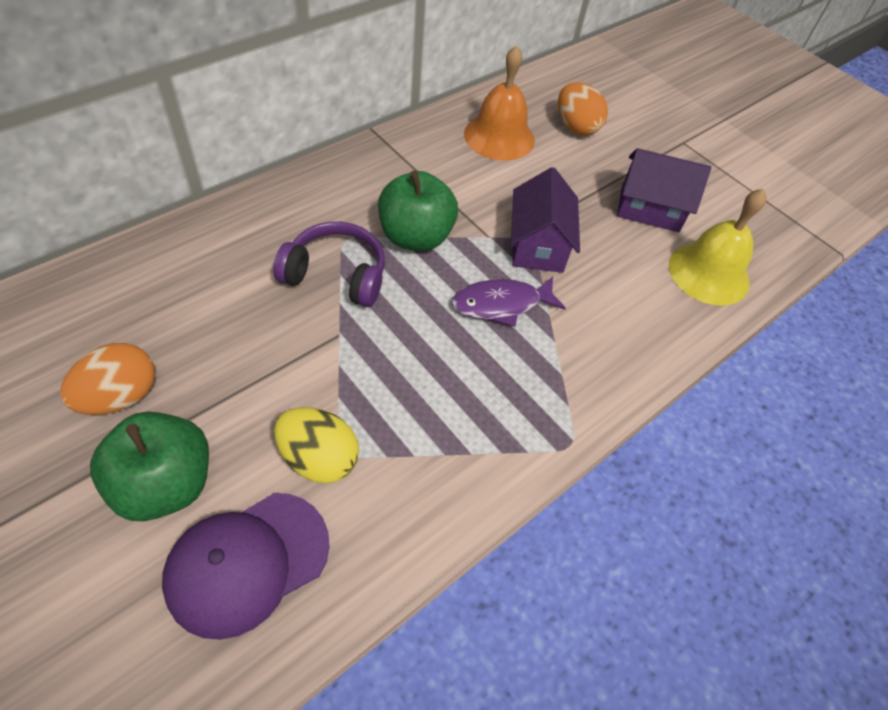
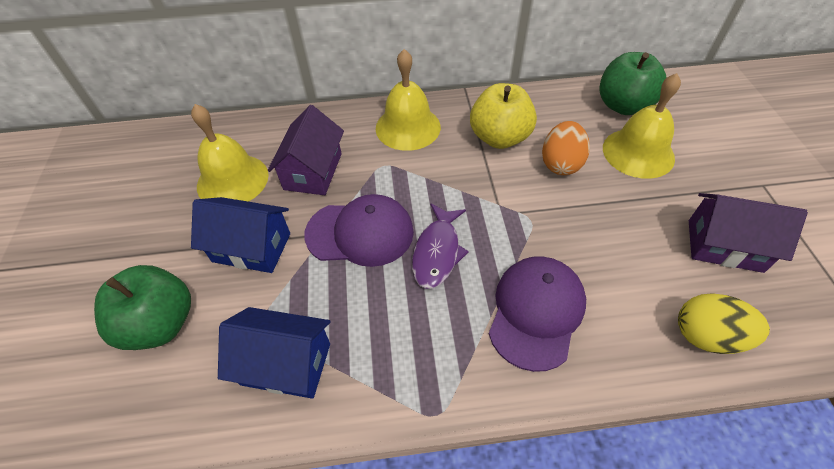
blue house: none = 0 -> [191,197,290,273] [218,307,330,399] = 2
orange bell: [464,45,535,161] = 1 -> none = 0
orange egg: [60,343,155,415] [558,82,608,136] = 2 -> [542,121,590,175] = 1
purple cap: [162,493,330,640] = 1 -> [304,194,414,267] [489,256,586,372] = 2
purple headphones: [273,222,385,307] = 1 -> none = 0
yellow apple: none = 0 -> [470,83,537,149] = 1
yellow bell: [669,189,767,306] = 1 -> [191,104,269,202] [376,49,441,151] [603,73,681,179] = 3

